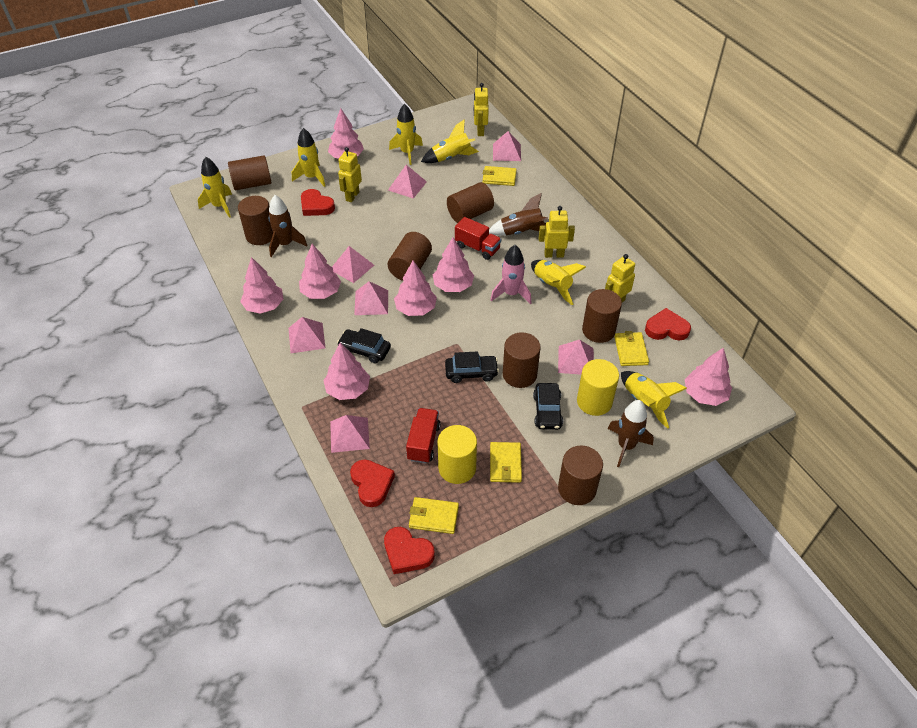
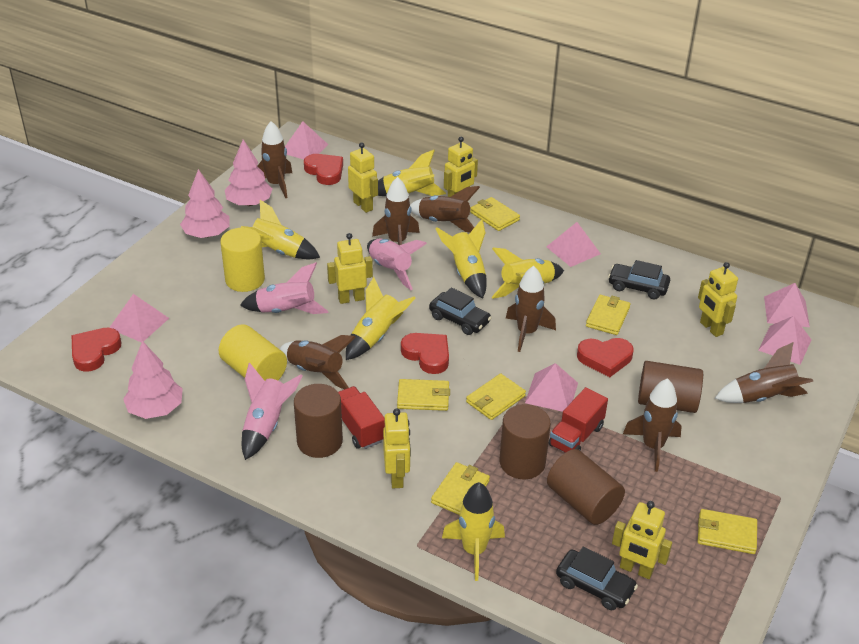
brown cylinder: [228,155,271,190] [238,196,273,245] [388,232,432,281] [447,182,494,223] [503,332,541,388] [558,445,603,505] [582,289,622,343] = 7 -> [294,384,343,458] [500,404,551,479] [547,449,625,525] [638,361,703,413] = 4
brown rocket: [269,195,307,257] [489,193,548,235] [608,400,654,467] = 3 -> [257,121,292,198] [280,335,356,389] [372,177,420,245] [410,186,480,233] [506,266,556,352] [623,378,682,472] [715,342,813,403] = 7
pink pyramid: [289,317,325,353] [330,415,370,453] [332,246,374,283] [354,281,388,315] [388,165,427,199] [493,131,521,161] [558,340,594,375] = 7 -> [109,294,169,343] [285,121,328,160] [525,363,578,412] [546,222,601,267] [758,316,812,365] [764,283,810,327] = 6
pink rocket: [490,245,531,304] = 1 -> [240,262,329,314] [242,362,303,460] [367,238,427,290] = 3
pink tree: [240,257,283,314] [299,244,341,299] [323,343,370,400] [328,108,364,159] [394,260,437,316] [433,237,474,292] [685,347,732,406] = 7 -> [123,341,183,419] [180,169,230,238] [225,139,272,206] = 3
yellow robot: [338,147,362,202] [474,83,489,136] [539,206,575,258] [605,254,635,302] = 4 -> [327,233,373,304] [348,142,378,213] [383,409,411,488] [444,137,478,197] [612,501,672,579] [698,262,738,337] = 6
yellow wallet: [409,497,459,534] [483,166,517,186] [490,442,522,483] [614,331,649,366] = 4 -> [397,379,450,411] [431,462,490,515] [466,373,526,420] [470,197,520,231] [586,295,630,335] [698,509,757,554] = 6

